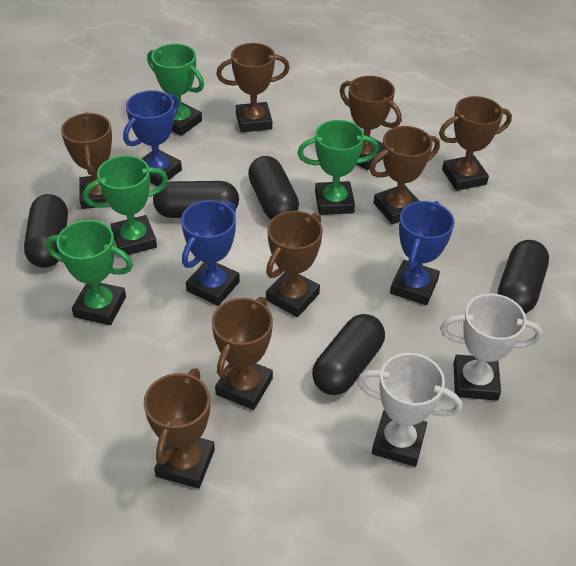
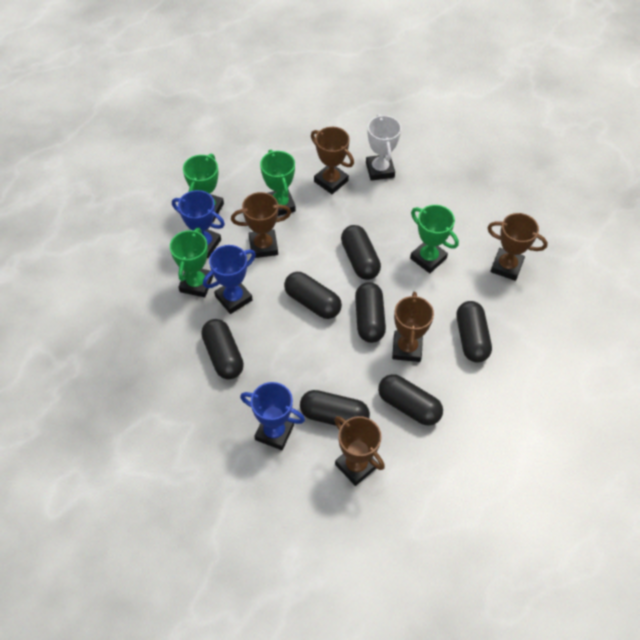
black capsule: [24,194,68,268] [153,181,239,218] [248,156,299,220] [312,314,385,395] [497,240,549,314] = 5 -> [201,319,244,380] [284,272,342,319] [300,390,370,426] [341,225,381,280] [355,282,386,343] [378,374,443,426] [457,301,492,363] = 7
brown trophy: [61,112,112,209] [144,368,215,488] [212,297,273,410] [216,43,290,133] [266,211,323,317] [340,76,402,170] [370,126,440,224] [439,96,512,191] = 8 -> [231,192,291,258] [311,127,354,194] [334,416,385,486] [392,292,434,362] [487,213,548,281] = 5
white trophy: [357,353,462,467] [440,294,542,401] = 2 -> [366,114,401,181] = 1

